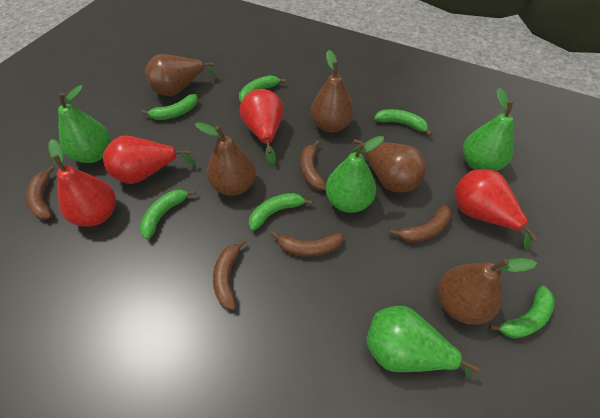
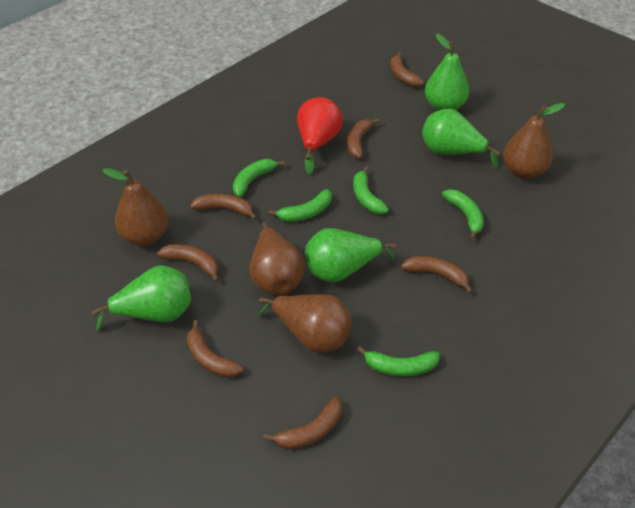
brown banana: [26,166,55,220] [213,239,246,310] [271,231,343,257] [301,140,326,191] [389,205,452,243] = 5 -> [157,244,219,282] [186,320,243,378] [190,194,257,220] [263,397,342,449] [347,118,379,158] [391,52,424,87] [401,256,473,294] = 7
brown pear: [145,54,217,96] [195,122,256,196] [311,50,354,132] [350,139,426,192] [438,258,537,325] = 5 -> [103,168,168,246] [249,222,305,295] [258,294,352,353] [503,103,565,179] = 4
green banana: [140,189,196,240] [141,94,198,120] [239,75,286,102] [249,193,312,231] [374,109,432,136] [489,286,555,339] = 6 -> [233,159,285,197] [268,189,332,222] [353,166,389,214] [357,346,440,376] [442,189,484,240] = 5
red pear: [48,139,116,227] [103,136,195,184] [240,89,284,166] [455,169,537,250] = 4 -> [297,97,343,175] = 1

